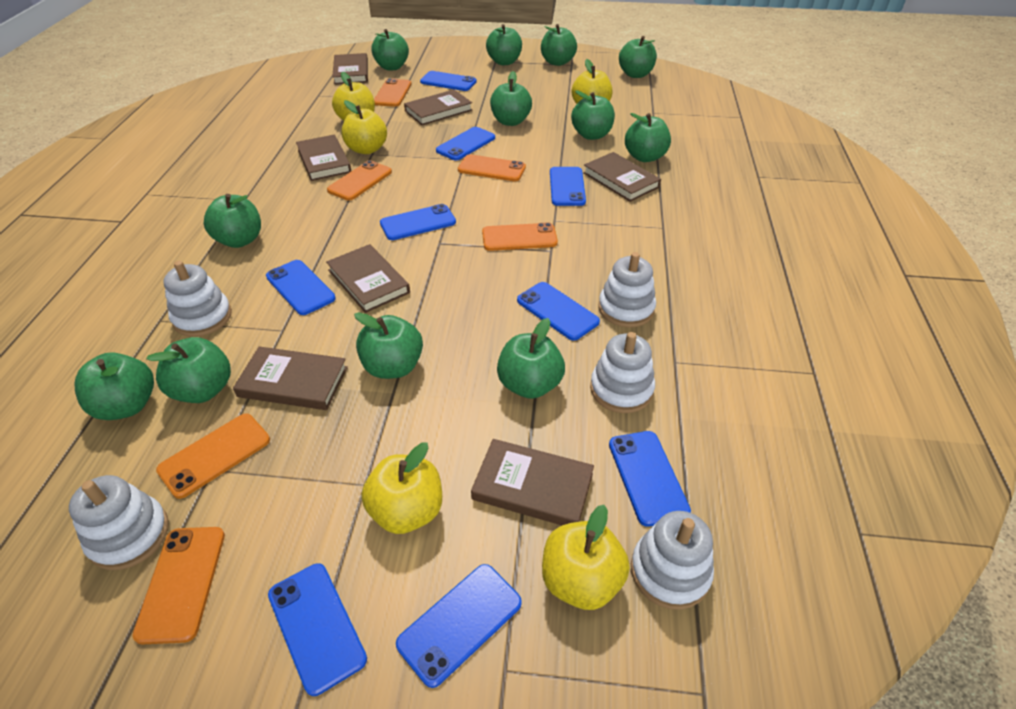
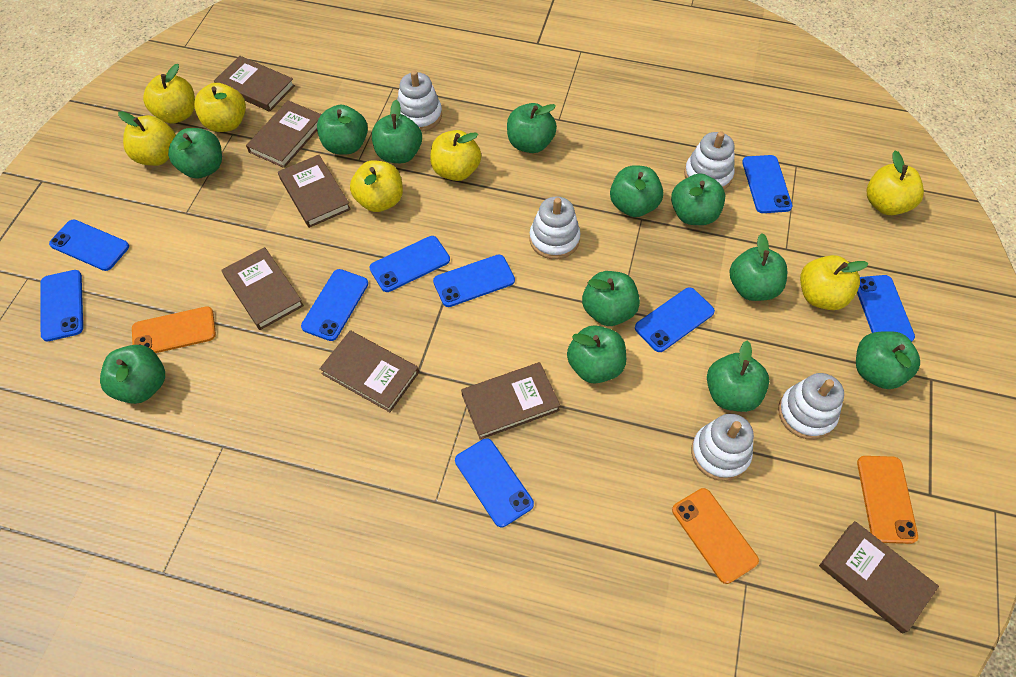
orange phone: [132,527,225,645] [156,413,270,499] [327,160,392,201] [374,78,412,107] [458,154,526,181] [482,222,558,251] = 6 -> [132,306,216,353] [672,488,759,584] [857,456,918,544] = 3
yellow apple: [332,72,375,121] [342,100,387,154] [361,442,442,534] [542,505,630,610] [572,59,612,104] = 5 -> [118,111,176,166] [143,64,195,124] [194,83,246,132] [350,160,403,212] [430,130,481,181] [800,255,869,310] [867,150,924,215] = 7

